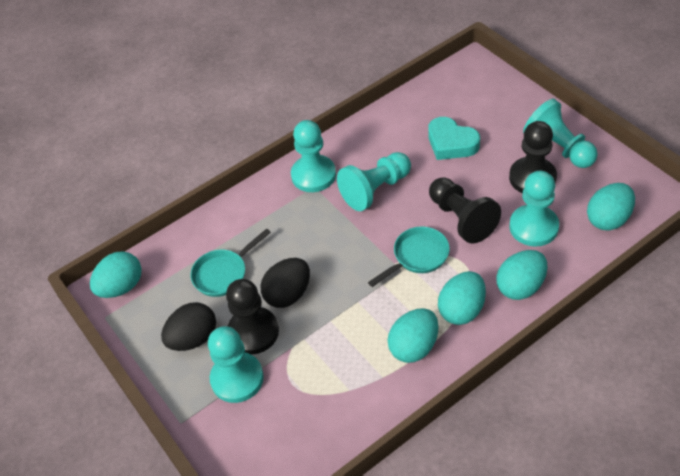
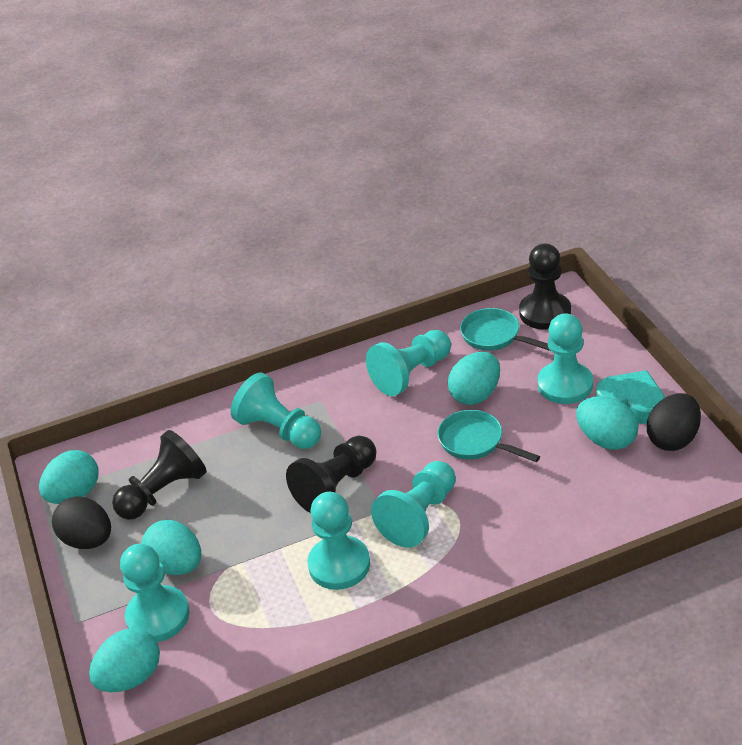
turquoise pawn: [208,326,264,403] [291,120,336,192] [337,152,411,211] [509,171,559,247] [523,99,598,168] = 5 -> [120,544,190,642] [231,372,321,449] [307,492,370,590] [366,330,451,396] [371,461,456,548] [538,314,593,404] = 6

